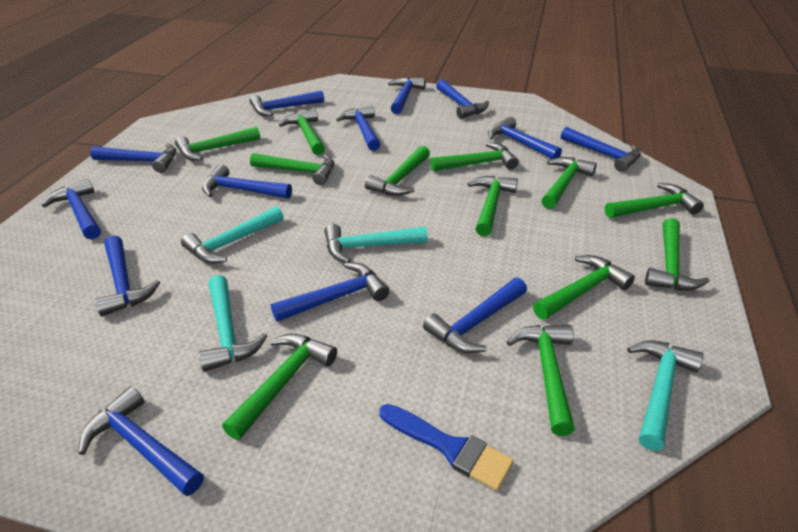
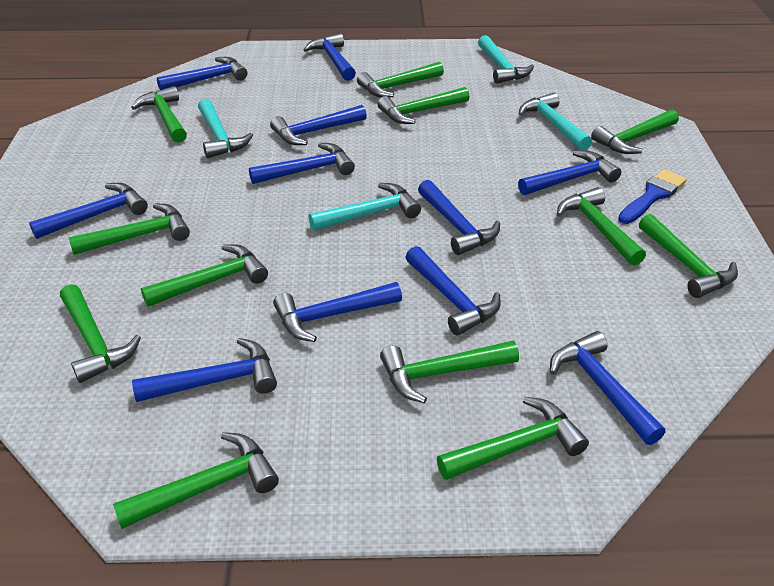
blue hammer: [42,179,101,239] [78,386,204,496] [90,143,176,173] [95,235,160,317] [202,164,292,199] [249,90,324,116] [271,263,389,322] [336,105,381,151] [388,77,426,114] [423,277,527,353] [436,79,489,119] [488,117,562,159] [561,127,641,172] = 13 -> [29,183,148,239] [132,338,277,402] [157,57,248,90] [249,143,355,184] [270,105,367,145] [273,282,402,342] [304,33,356,81] [405,246,501,336] [418,180,500,255] [518,150,621,195] [550,331,665,445] = 11

